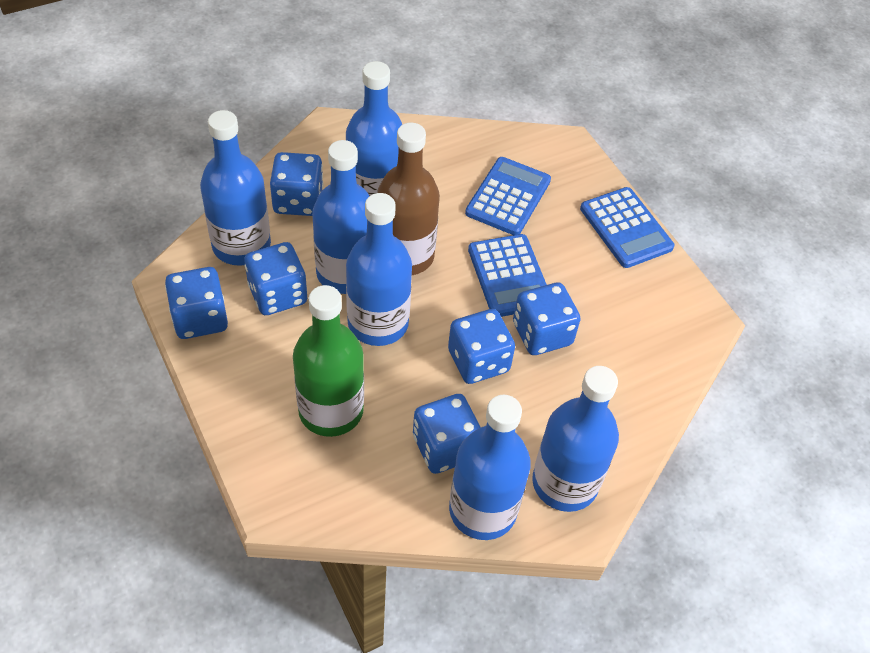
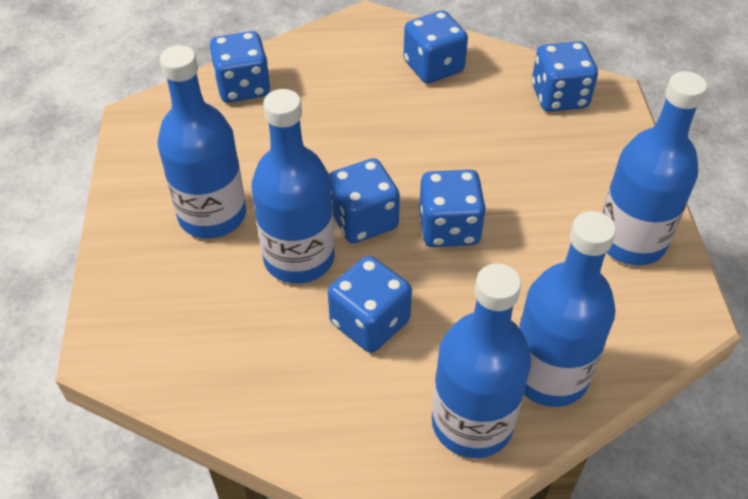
blue bottle: [200,110,271,266] [312,140,369,294] [346,61,403,196] [346,193,412,346] [449,395,531,540] [532,366,619,512] = 6 -> [158,45,246,238] [251,89,334,284] [432,263,531,458] [519,211,616,407] [602,71,707,266] = 5
blue calculator: [465,157,551,235] [468,234,547,317] [580,187,674,268] = 3 -> none = 0
brown bottle: [377,123,440,275] = 1 -> none = 0
green bottle: [293,285,364,437] = 1 -> none = 0

